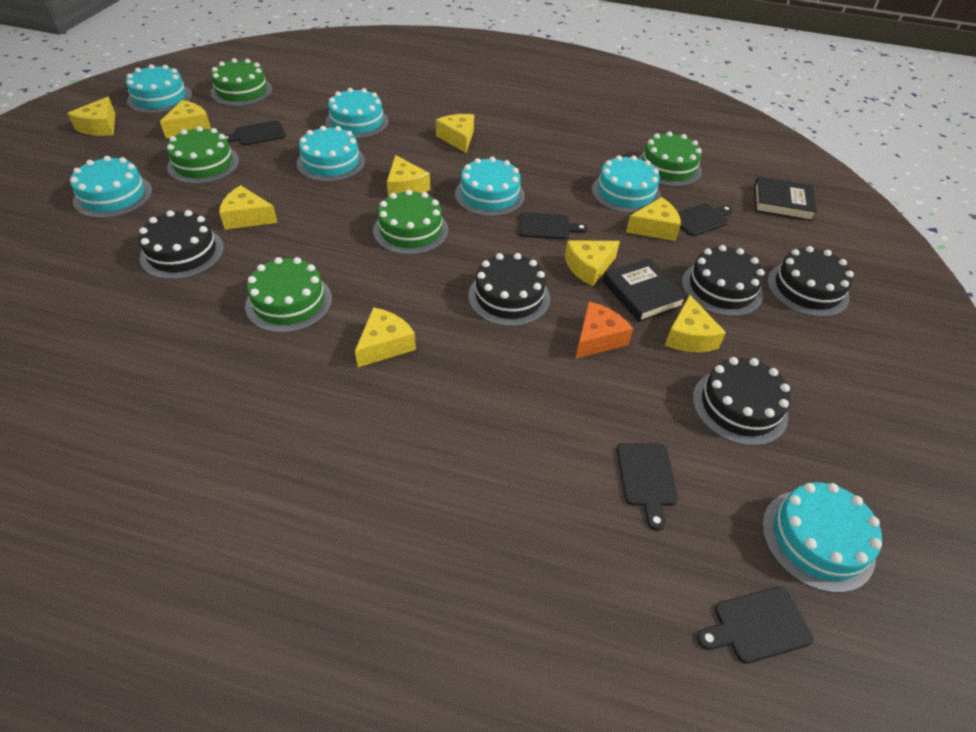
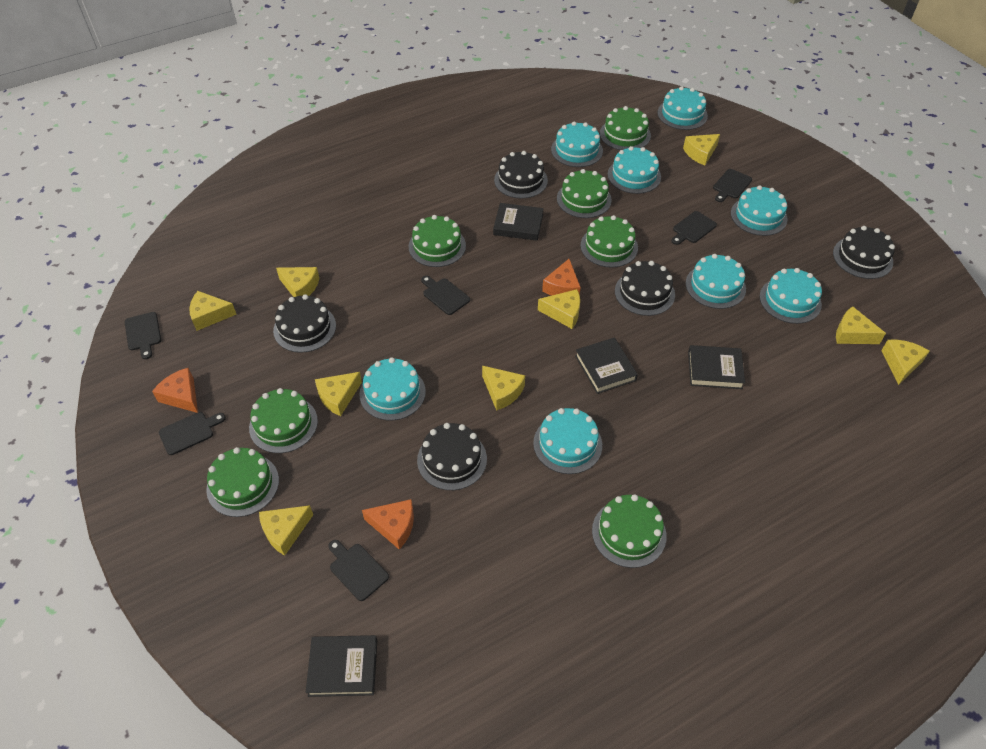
black book: [603,258,687,322] [754,177,817,221] = 2 -> [306,635,377,697] [493,203,544,241] [575,337,638,394] [688,345,745,389] = 4
black cutting board: [225,120,286,146] [518,212,588,240] [617,443,678,531] [678,203,733,236] [697,587,813,664] = 5 -> [125,312,161,359] [159,412,226,455] [328,540,389,601] [421,276,470,315] [671,211,717,245] [713,169,752,202] = 6
green cake: [167,126,239,184] [210,58,272,106] [245,257,332,333] [373,189,448,255] [637,131,702,187] = 5 -> [206,447,279,517] [249,388,318,453] [409,215,466,267] [557,169,612,218] [580,215,638,268] [592,494,666,568] [600,106,651,150] = 7
orange cheese: [575,302,633,359] = 1 -> [152,368,198,413] [362,499,414,550] [542,259,581,296] = 3
turquoise cake: [70,156,152,218] [126,64,192,114] [297,126,365,182] [325,88,389,139] [455,157,525,217] [592,155,661,214] [762,482,882,593] = 7 -> [359,358,426,420] [533,408,602,474] [551,122,603,167] [608,146,661,194] [658,86,708,130] [686,254,746,309] [731,185,788,236] [760,268,822,324] = 8

